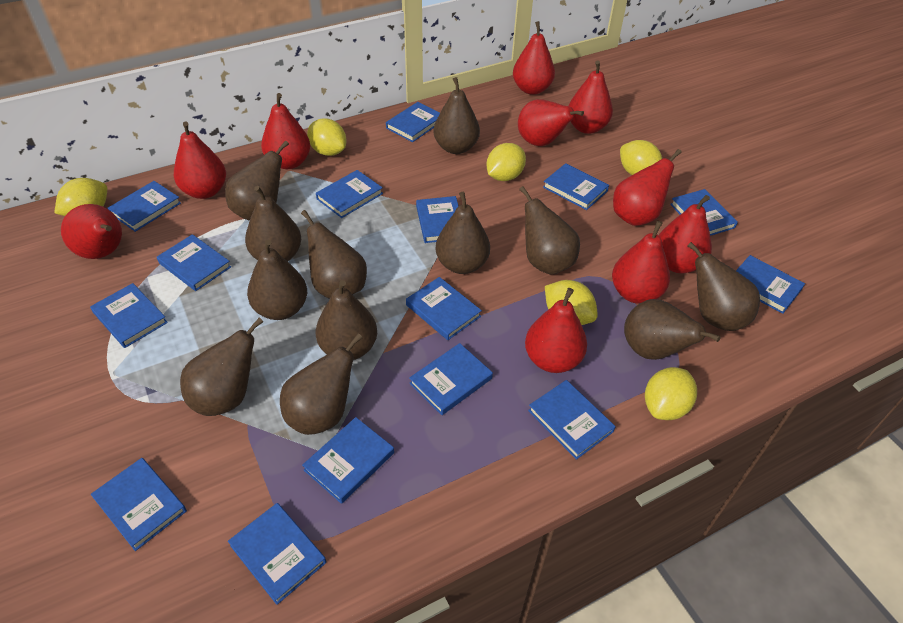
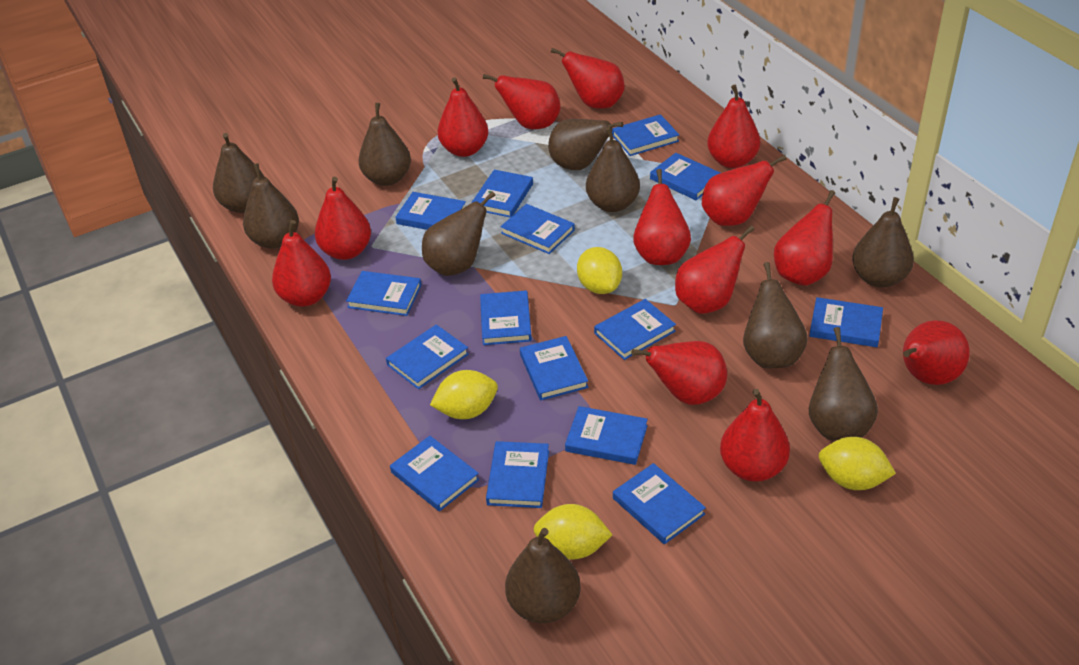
brown pear: [180,317,264,416] [225,140,289,221] [245,186,301,262] [247,240,307,320] [280,333,363,435] [301,210,367,299] [316,280,377,360] [434,77,480,154] [435,192,490,274] [519,186,580,275] [624,299,721,360] [687,242,760,331] = 12 -> [213,133,264,213] [243,163,299,249] [358,103,411,186] [422,191,496,276] [505,528,581,623] [548,119,623,170] [586,127,640,212] [743,262,808,368] [809,327,878,440] [852,197,914,288] = 10
red pear: [61,204,122,259] [174,122,226,199] [261,93,310,169] [513,21,555,95] [518,99,584,146] [525,288,587,373] [569,60,613,134] [612,221,670,304] [613,149,682,226] [659,195,712,273] = 10 -> [272,220,331,307] [315,176,371,260] [437,77,489,157] [483,74,561,129] [551,48,625,109] [632,341,727,405] [633,169,691,265] [675,225,755,314] [702,155,787,226] [707,85,760,168] [720,389,790,482] [774,190,835,286] [903,320,970,385] = 13
yellow lemon: [54,178,107,216] [307,118,346,156] [486,143,526,181] [545,280,598,325] [620,140,662,175] [645,367,697,420] = 6 -> [430,370,498,419] [533,504,612,559] [577,247,622,294] [819,437,896,490] = 4

